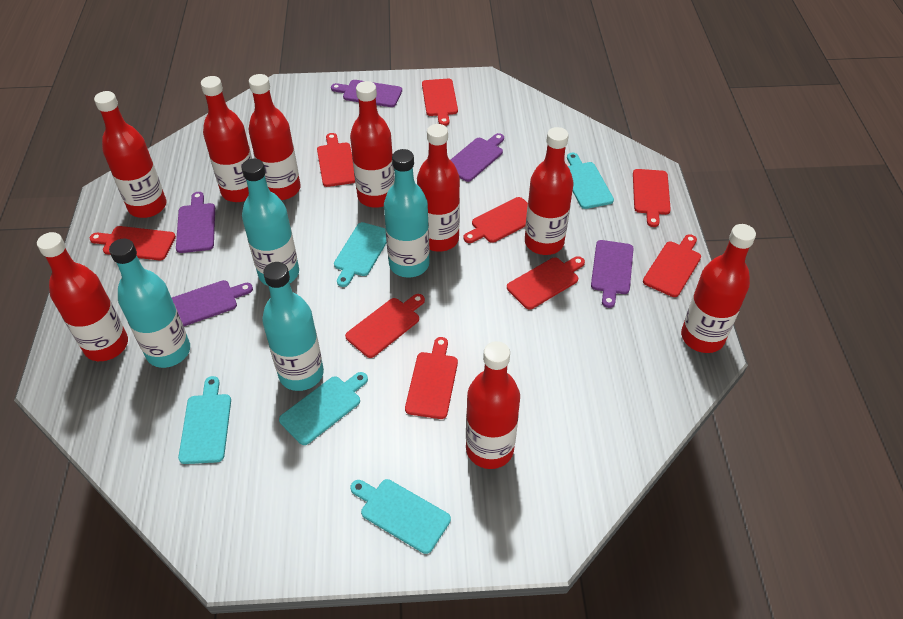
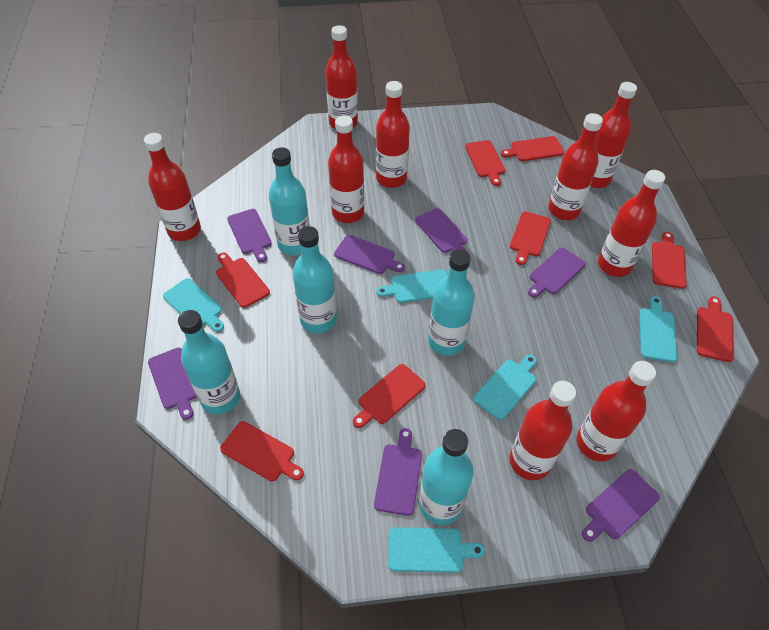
purple cutting board: [172,280,253,326] [176,192,215,253] [331,80,402,107] [451,133,504,182] [591,240,634,308] = 5 -> [148,347,197,420] [227,209,272,262] [334,235,405,274] [374,428,422,516] [415,208,467,253] [528,248,586,298] [582,469,660,542] = 7
red cutting board: [90,226,176,260] [317,133,355,187] [345,294,425,358] [405,337,458,419] [422,79,458,126] [464,197,528,243] [507,256,585,310] [633,169,671,227] [643,234,701,297] = 9 -> [216,253,270,308] [220,421,304,482] [353,364,425,428] [465,140,505,186] [501,136,564,161] [510,211,551,265] [652,232,687,289] [697,296,734,362] = 8
turquoise bottle: [109,239,190,368] [242,159,299,286] [262,262,324,391] [384,149,430,278] = 4 -> [178,310,240,415] [269,147,310,256] [293,226,337,333] [419,429,474,525] [428,249,475,356] = 5

